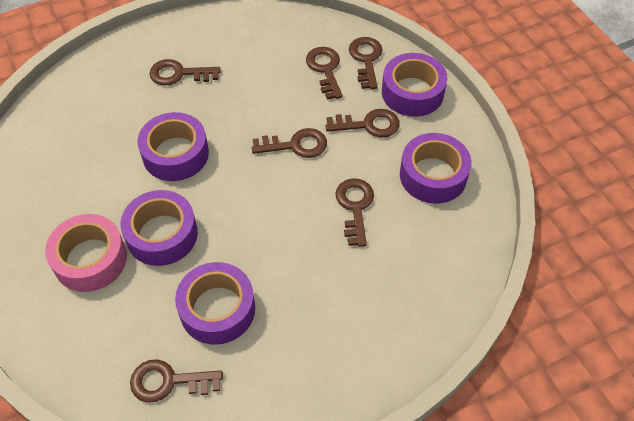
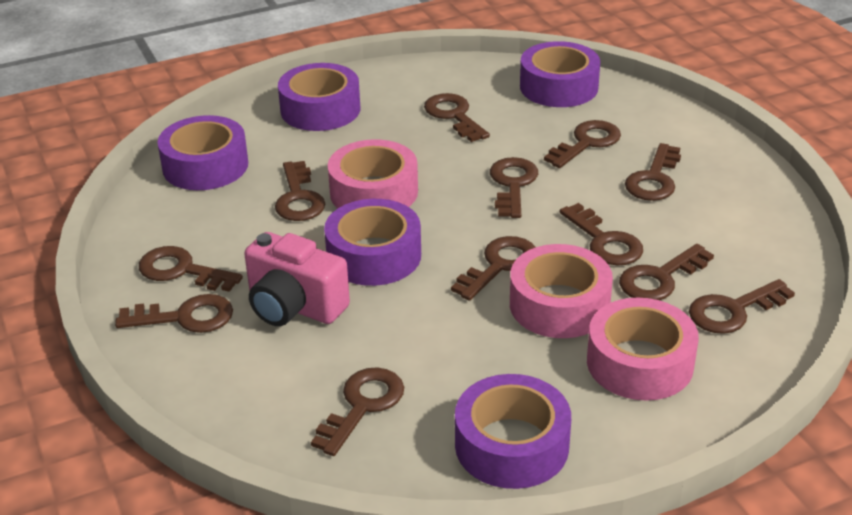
brown key: [130,359,223,403] [150,59,221,85] [252,128,327,158] [306,47,343,100] [325,109,400,138] [335,178,374,247] [349,37,382,89] = 7 -> [115,294,233,333] [139,246,243,292] [275,161,325,221] [311,368,404,456] [424,93,490,142] [451,236,535,301] [490,157,538,218] [544,120,621,168] [560,203,643,266] [619,244,714,300] [625,143,681,201] [689,279,795,334] = 12
pink camera: none = 0 -> [244,232,350,326] = 1
pink tape: [45,214,127,292] = 1 -> [328,139,418,208] [510,244,613,338] [587,298,699,400] = 3

